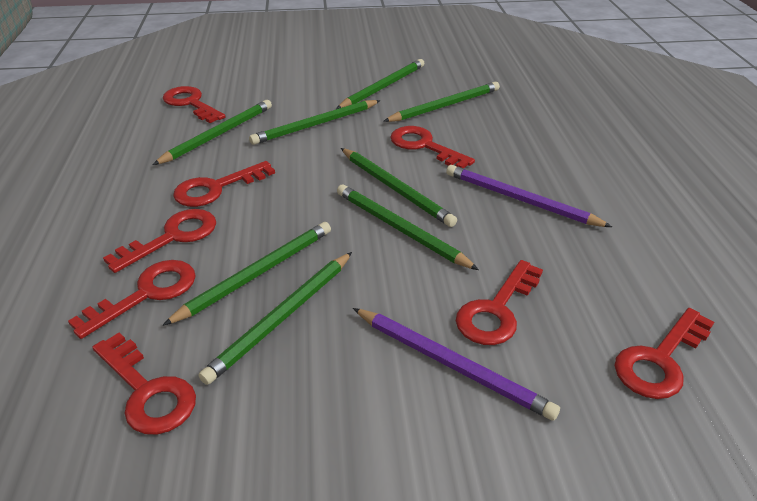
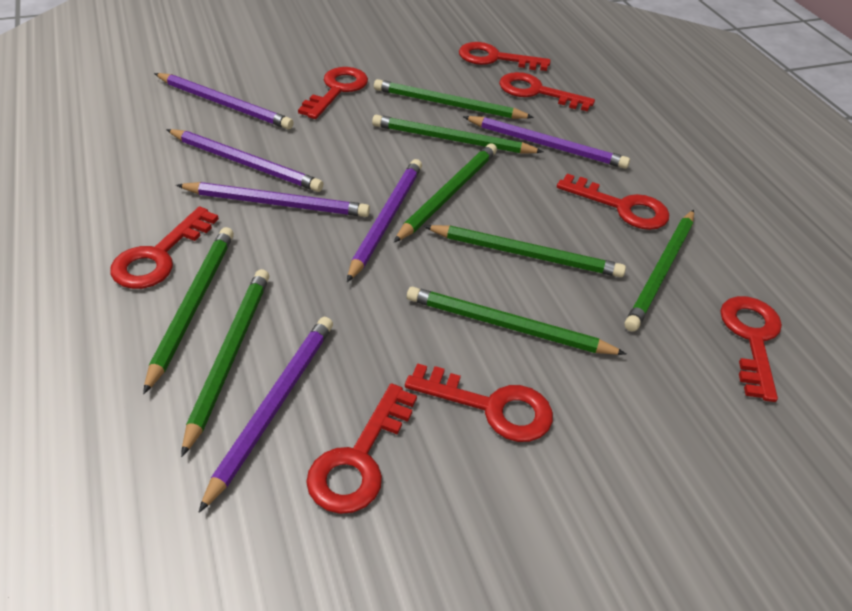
purple pencil: [353,308,560,421] [446,165,612,227] = 2 -> [154,73,294,129] [166,129,323,192] [176,182,370,217] [198,317,333,513] [347,159,422,282] [463,116,630,169] = 6

